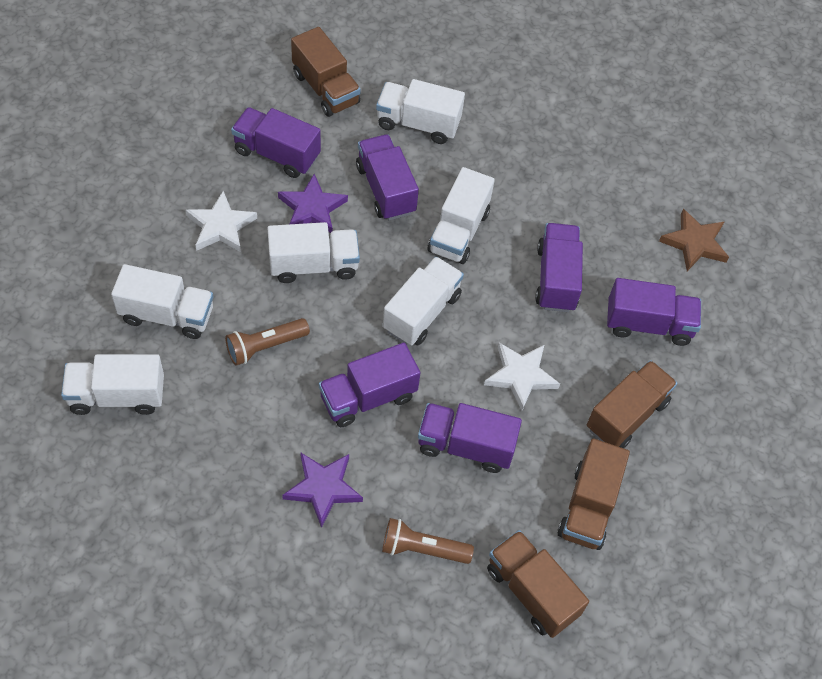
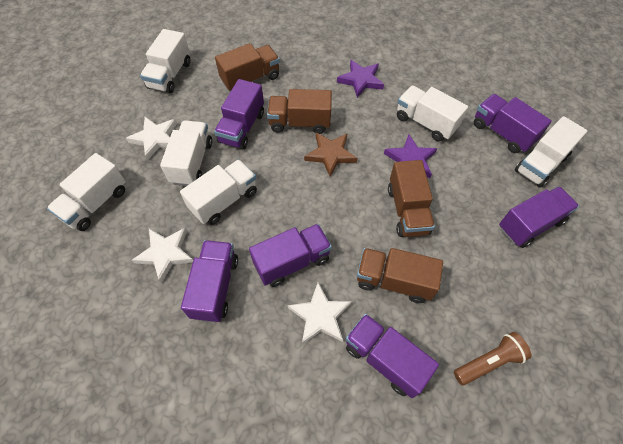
brown flashlight: [225,318,310,366] [382,518,474,564] = 2 -> [454,332,532,385] = 1
white star: [186,191,257,252] [484,343,560,411] = 2 -> [126,117,177,160] [132,228,193,283] [288,282,351,345] = 3

